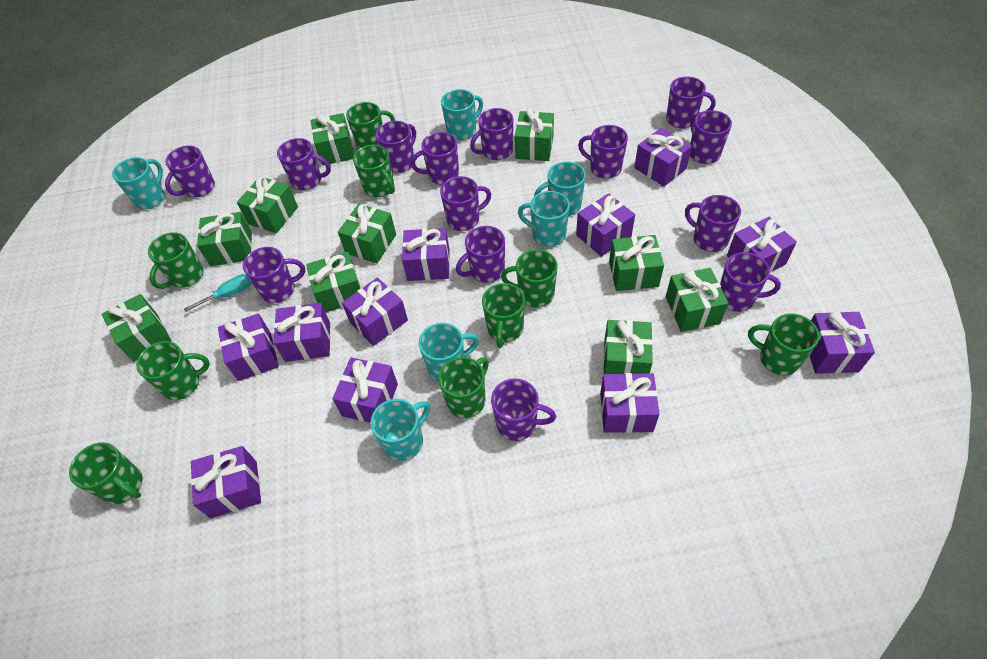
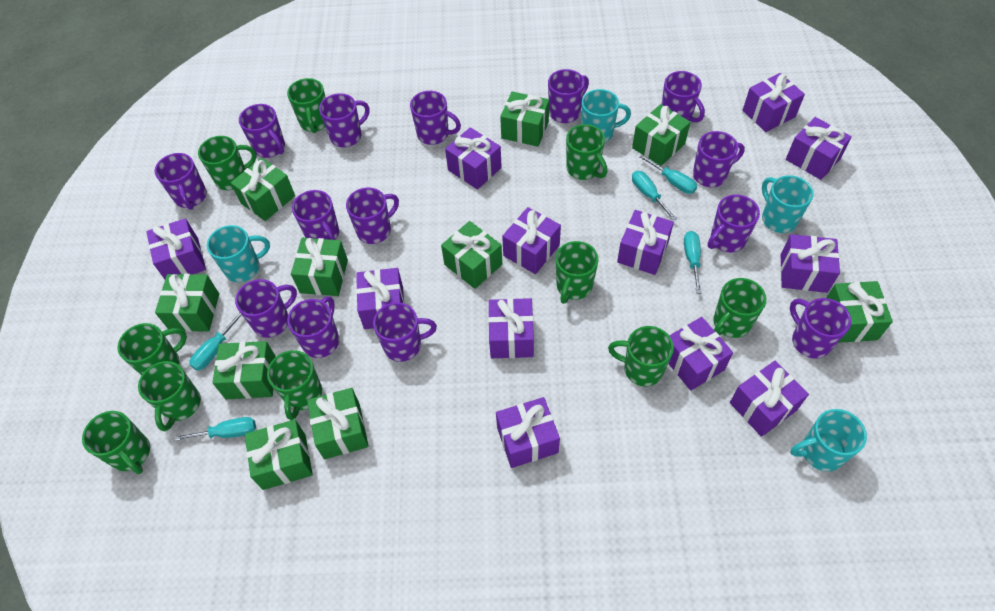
green mug: [69,442,143,504] [136,341,210,400] [148,232,203,289] [346,102,395,149] [353,145,395,197] [438,357,489,418] [482,283,525,348] [501,249,558,308] [748,313,820,375] = 9 -> [82,411,150,474] [117,323,187,375] [138,361,201,431] [198,136,257,190] [267,350,322,420] [287,78,326,133] [556,241,599,304] [566,124,608,180] [608,326,674,386] [713,278,767,338] = 10
purple gift: [191,446,261,518] [218,313,279,381] [274,303,330,362] [332,358,398,422] [342,278,408,346] [402,228,450,281] [576,193,635,257] [600,373,659,433] [634,128,692,187] [727,217,797,273] [809,312,875,374] = 11 -> [146,218,206,279] [356,268,405,329] [445,127,502,190] [488,298,534,358] [496,397,560,468] [502,207,561,274] [617,210,674,275] [668,317,733,391] [730,360,809,437] [742,73,805,132] [780,234,840,293] [786,117,852,180] = 12
turquoise mug: [112,157,165,209] [370,399,430,461] [419,323,479,382] [441,89,483,140] [518,191,570,247] [534,161,586,216] = 6 -> [207,225,270,282] [581,89,631,142] [762,175,814,233] [790,409,867,472] = 4
turquoise screwdriver: [184,274,252,312] = 1 -> [173,417,256,441] [189,312,242,371] [632,171,677,221] [639,155,697,194] [684,231,701,294] = 5

